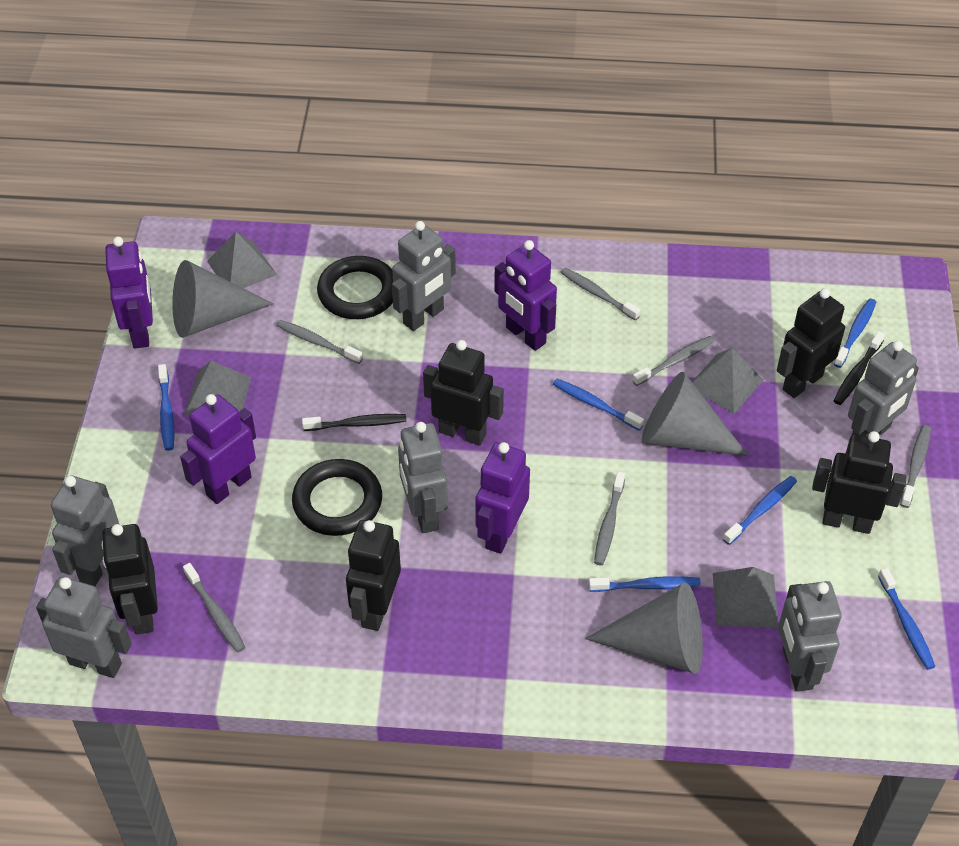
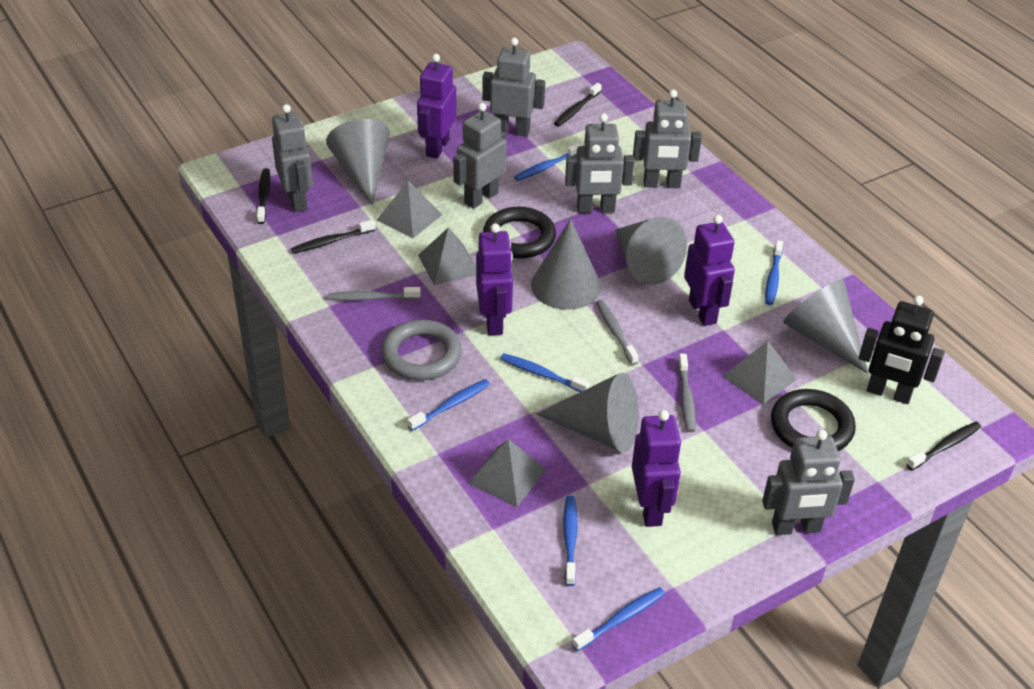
black robot: [102,524,158,635] [346,520,401,631] [423,340,504,446] [777,288,845,398] [812,431,907,534] = 5 -> [859,296,945,404] = 1
black toothbrush: [302,414,407,431] [834,331,885,405] = 2 -> [257,168,270,224] [291,219,375,254] [554,83,602,126] [906,422,981,470] = 4
grey cone: [172,260,274,338] [585,583,703,674] [642,372,749,456] = 3 -> [326,119,390,205] [531,219,601,310] [537,373,639,453] [615,217,687,285] [783,279,868,374] = 5
grey ring: none = 0 -> [381,320,462,381] = 1
grey toothbrush: [183,563,245,652] [276,320,363,364] [560,268,641,321] [594,471,625,565] [632,336,715,386] [900,425,931,508] = 6 -> [328,287,421,301] [596,300,639,365] [678,354,696,432] = 3

